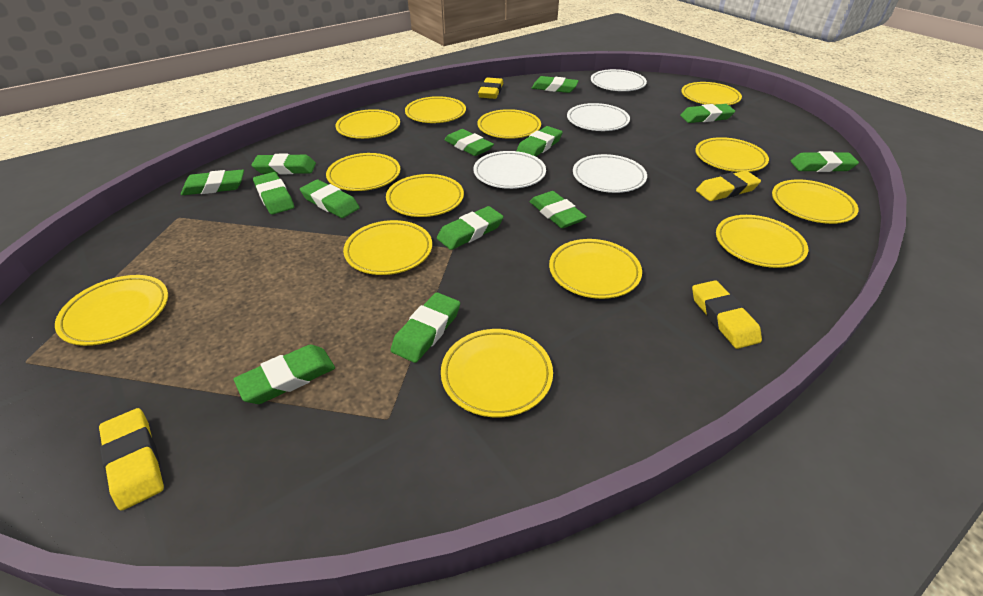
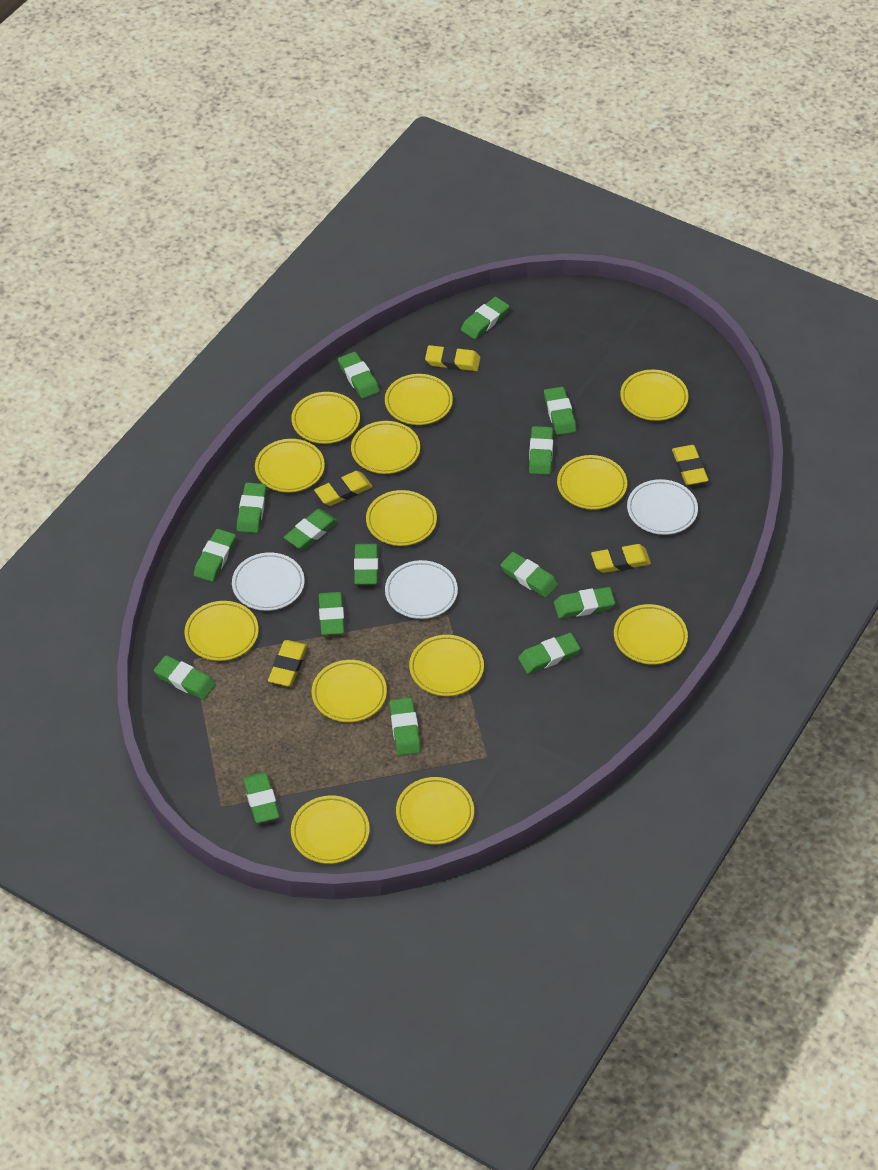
green eraser: [181,169,244,195] [234,345,335,404] [251,154,316,174] [253,172,294,215] [300,180,360,218] [391,292,460,363] [437,206,504,250] [445,129,494,156] [516,126,563,157] [530,191,587,228] [532,76,579,93] [680,104,735,123] [790,151,859,172] = 13 -> [154,655,216,700] [194,529,236,582] [237,483,267,533] [243,772,280,823] [284,509,338,550] [319,592,345,635] [338,352,380,399] [354,544,378,585] [389,698,421,755] [461,297,510,339] [501,552,558,598] [518,633,580,674] [529,426,553,475] [544,387,576,435] [554,587,615,619] = 15
white plate: [473,151,546,189] [567,103,630,131] [573,154,647,193] [591,69,647,91] = 4 -> [232,552,305,611] [385,560,458,619] [627,479,698,535] = 3
yellow eraser: [99,408,164,511] [478,77,503,99] [692,280,762,349] [696,171,761,201] = 4 -> [268,640,308,686] [314,471,373,506] [425,345,480,371] [591,544,651,573] [672,445,709,485] = 5

